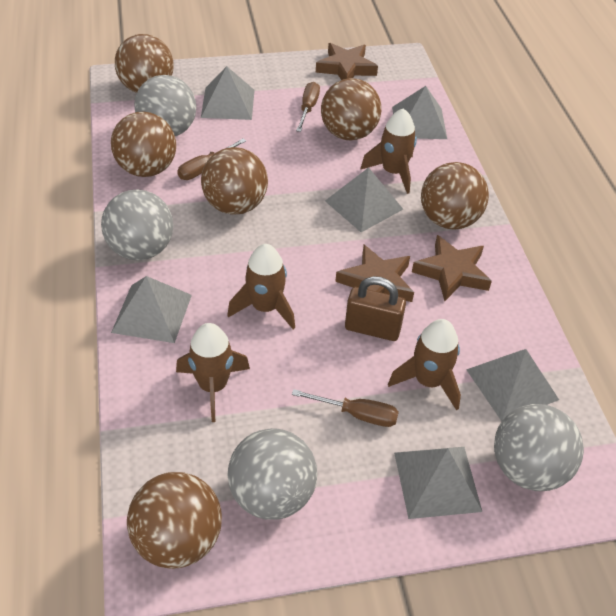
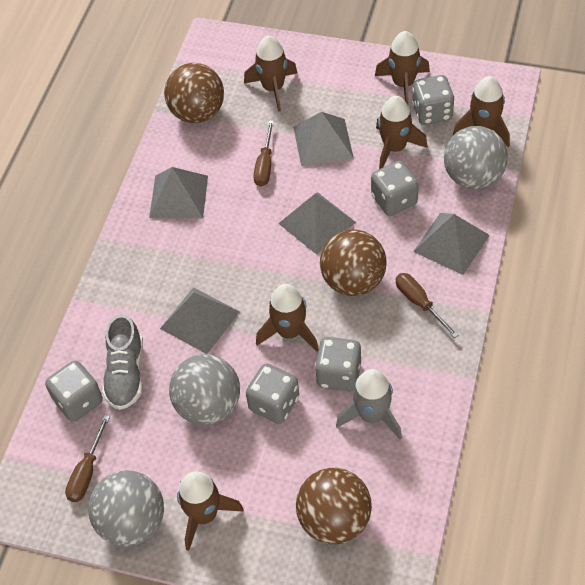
brown ball: [111,112,176,177] [115,34,174,93] [127,472,222,569] [201,147,268,215] [321,78,381,140] [421,162,489,229] = 6 -> [164,63,224,123] [296,468,372,544] [320,229,387,296] = 3
brown padlock: [345,276,406,341] = 1 -> none = 0
brown rocket: [176,323,250,422] [227,244,295,329] [360,108,417,194] [388,319,461,411] = 4 -> [177,471,244,551] [244,36,297,112] [256,284,319,352] [375,31,430,105] [376,96,428,169] [453,76,510,147] = 6
brown star: [316,43,378,80] [335,245,414,302] [412,235,492,301] = 3 -> none = 0
grey ball: [101,189,173,261] [134,75,196,136] [227,428,317,520] [494,404,584,491] = 4 -> [88,470,164,546] [169,354,240,425] [444,126,508,189] = 3
grey dice: none = 0 -> [45,360,103,422] [246,363,299,424] [315,337,361,391] [371,161,419,216] [412,75,454,125] = 5
grey pyramid: [111,276,192,343] [201,66,255,120] [325,167,403,232] [392,86,447,139] [394,447,482,519] [466,349,559,421] = 6 -> [149,167,208,218] [160,287,240,354] [278,192,356,255] [293,112,354,166] [413,213,490,275] = 5
grey rocket: none = 0 -> [336,369,402,440] = 1
grey shoe: none = 0 -> [102,314,143,410] = 1

